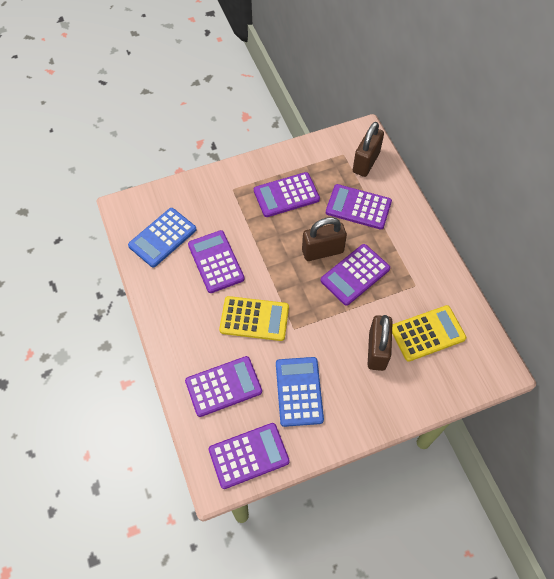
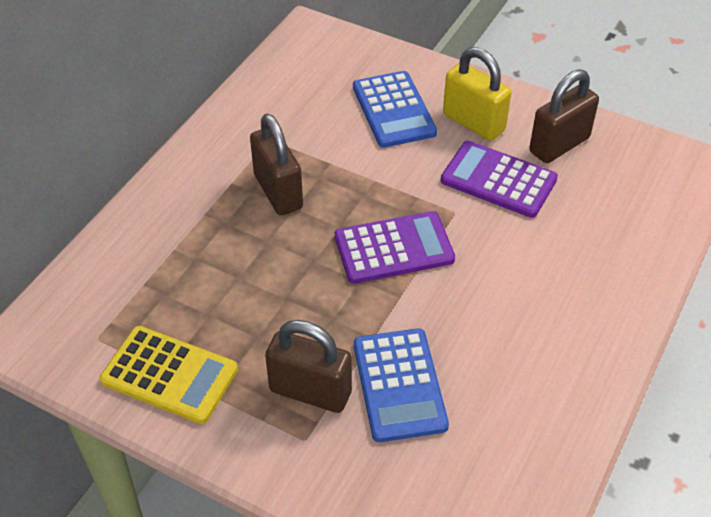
purple calculator: [185,356,262,417] [188,230,245,293] [208,423,290,489] [254,172,320,217] [320,244,390,306] [326,184,392,230] = 6 -> [335,211,455,284] [441,141,558,218] = 2
yellow calculator: [219,296,289,341] [392,305,466,362] = 2 -> [100,326,238,424] = 1
yellow padlock: none = 0 -> [443,47,511,141] = 1

